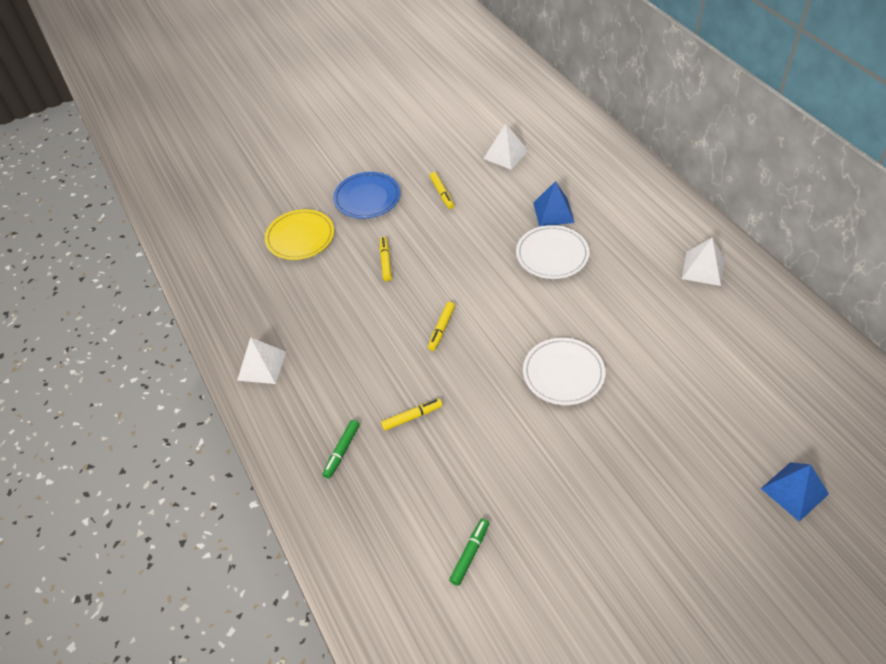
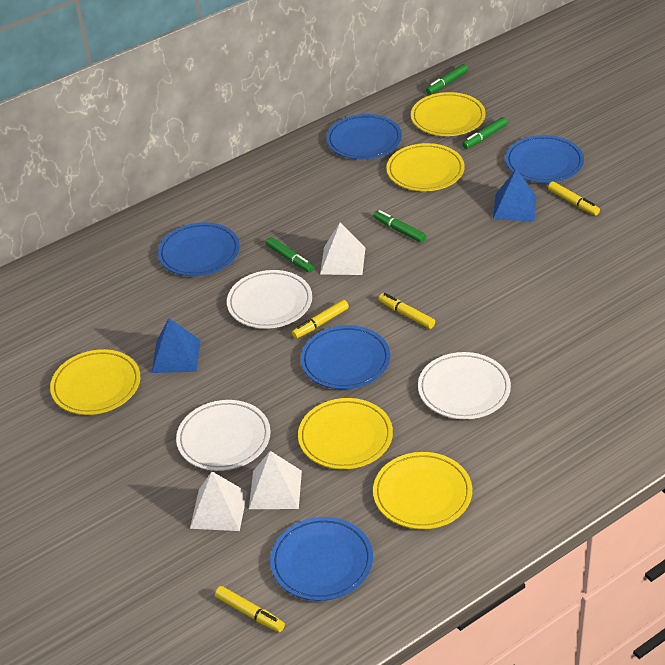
blue plate: [333,172,400,219] = 1 -> [158,222,240,276] [270,517,373,601] [300,325,390,389] [326,114,402,159] [505,135,584,183] = 5
green marker: [323,420,359,478] [449,518,489,586] = 2 -> [266,237,314,272] [374,210,426,243] [426,64,468,94] [462,117,508,149] = 4
white plate: [516,225,590,279] [523,338,605,405] = 2 -> [176,400,271,471] [227,270,312,329] [418,352,511,419] = 3
yellow plate: [265,209,334,260] = 1 -> [50,349,140,415] [298,398,393,469] [373,452,472,529] [386,143,464,191] [411,92,486,136] = 5

